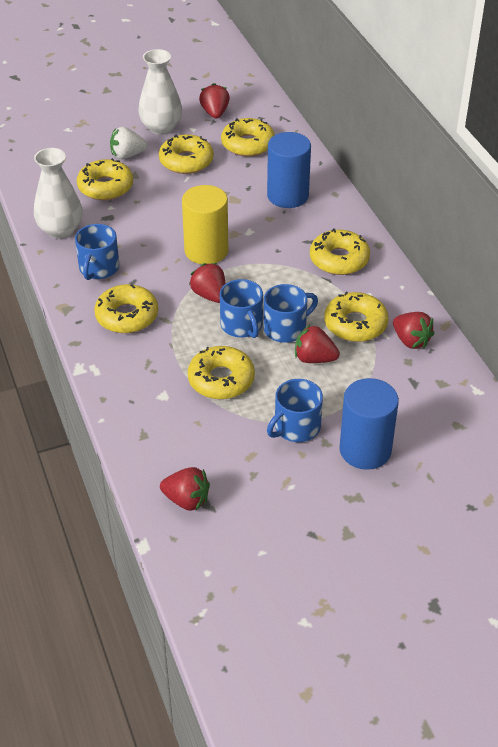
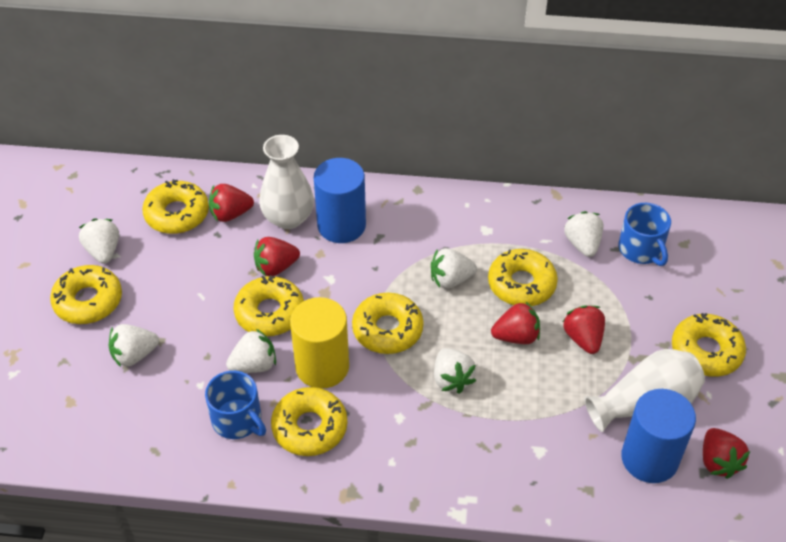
blue mug: [75,224,119,280] [220,279,263,338] [264,284,318,343] [267,379,323,442] = 4 -> [205,371,266,439] [619,203,671,266] = 2
white strawberry: [110,127,147,159] = 1 -> [79,218,119,264] [109,324,159,367] [226,329,276,373] [431,248,477,289] [434,348,476,394] [564,211,603,257] = 6

